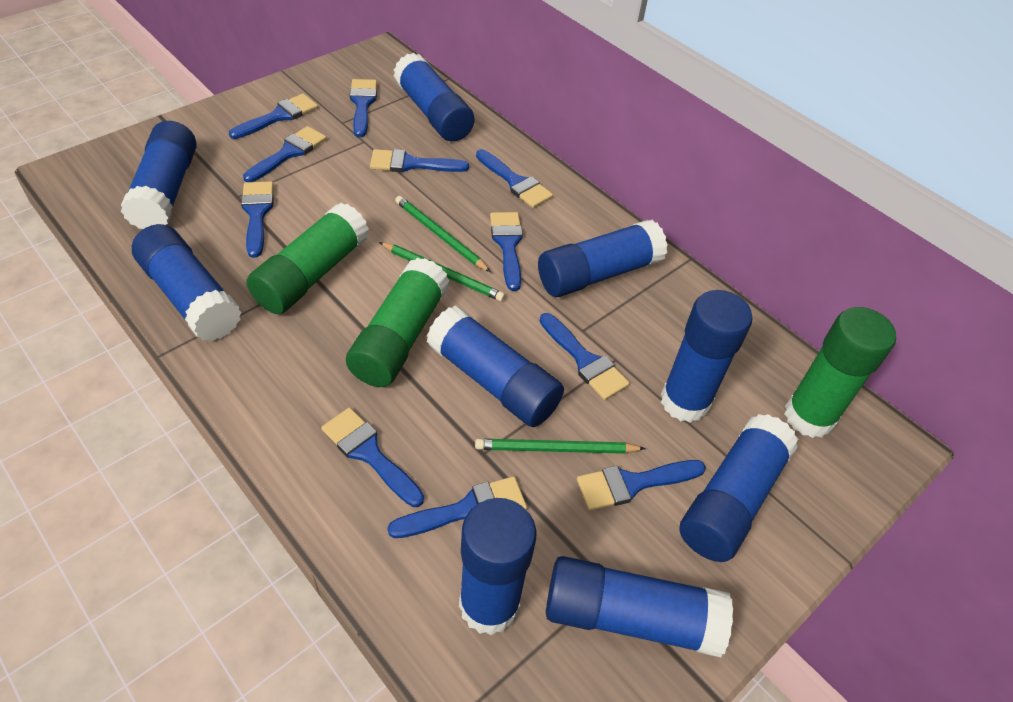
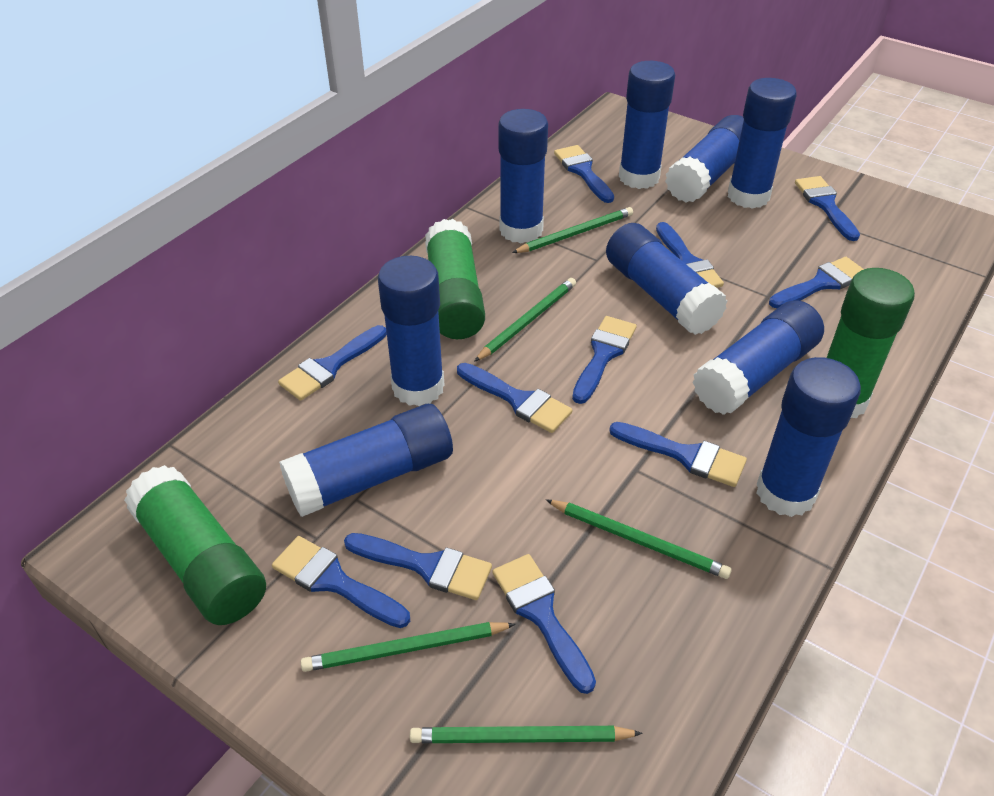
green pencil: [379,242,505,301] [395,196,491,272] [475,439,646,454] = 3 -> [301,622,516,672] [410,726,643,743] [474,278,576,362] [512,207,633,253] [546,500,732,579] = 5

